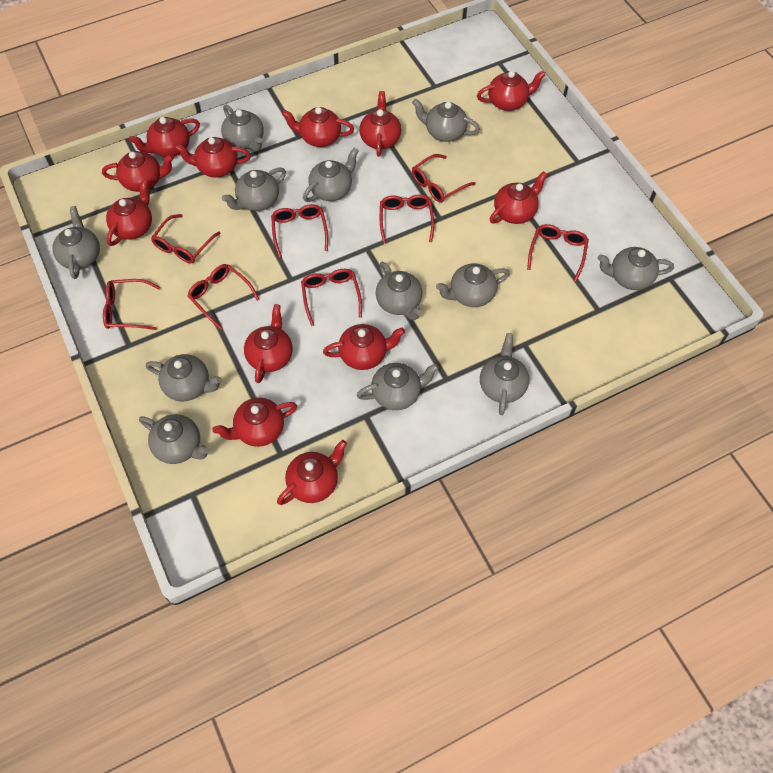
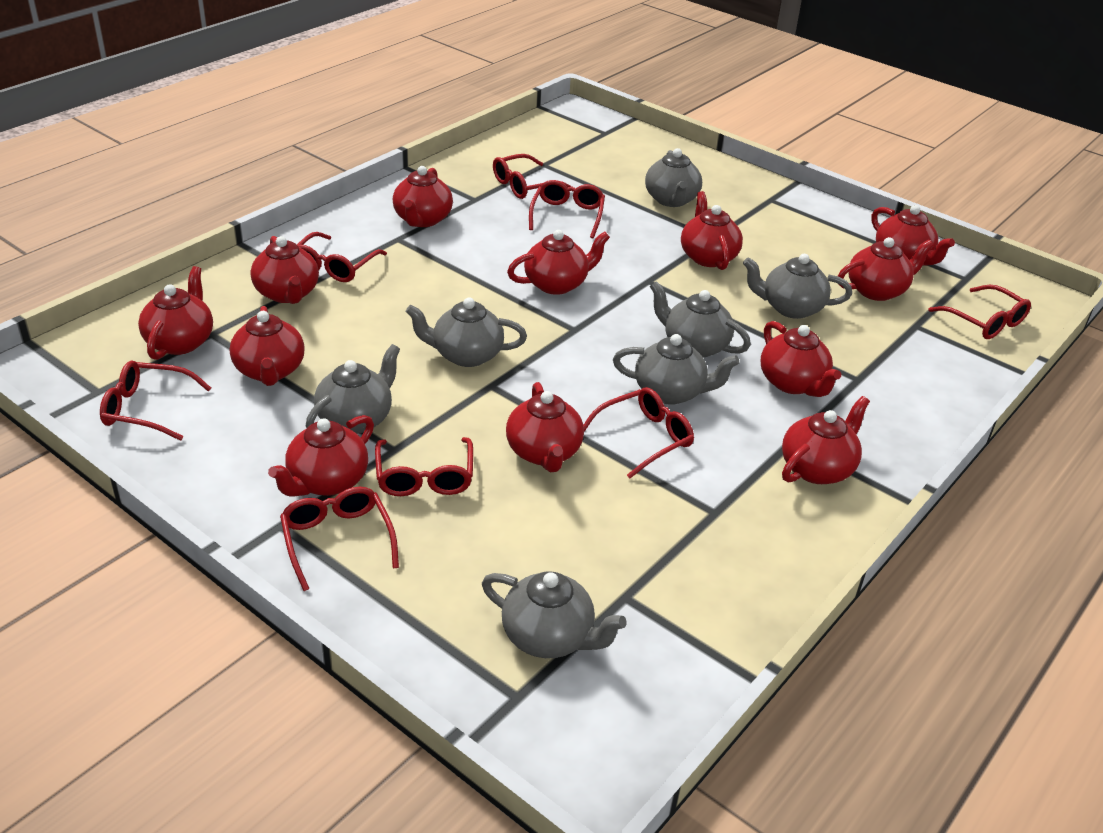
grey teapot: [52,206,100,279] [139,414,209,464] [146,354,222,401] [221,105,264,151] [222,168,286,211] [303,148,358,202] [357,363,439,410] [376,262,422,320] [412,99,480,142] [436,263,510,307] [480,333,529,415] [598,247,674,290] = 12 -> [306,344,400,434] [406,298,527,367] [482,571,627,658] [613,334,739,405] [645,148,702,207] [650,281,751,358] [743,254,852,319] = 7

